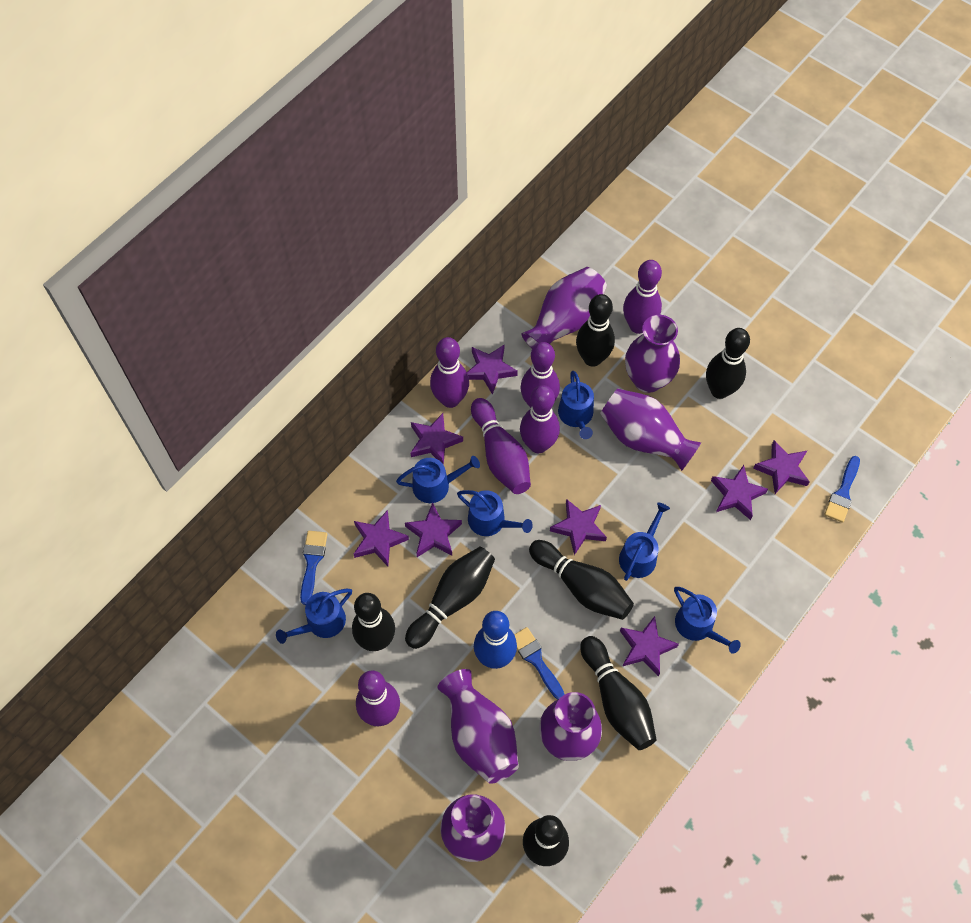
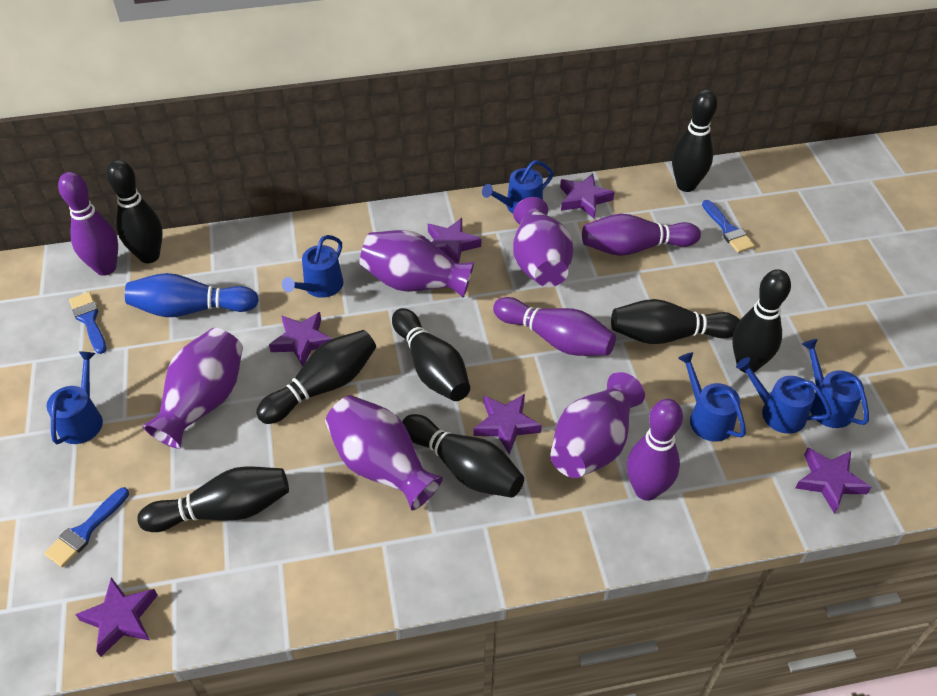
black bowling pin: [352,593,395,651] [405,546,495,649] [523,815,569,866] [529,540,634,620] [576,294,615,367] [580,636,657,750] [706,328,750,399] = 7 -> [107,160,163,263] [137,466,289,532] [256,330,376,424] [392,308,470,401] [402,414,524,498] [611,299,740,344] [672,89,717,192] [732,269,791,373] = 8
purple bowling pin: [356,670,400,726] [430,337,469,408] [471,398,531,494] [520,342,560,408] [520,385,560,453] [623,260,662,334] = 6 -> [58,172,118,276] [493,297,616,356] [582,214,701,256] [627,399,683,501] = 4
purple star: [354,510,409,566] [405,502,462,557] [411,413,463,465] [467,345,518,395] [550,499,607,555] [620,616,679,677] [711,465,768,520] [753,440,810,494] = 8 -> [75,577,158,657] [269,312,333,367] [428,218,481,263] [473,394,542,455] [560,173,615,218] [796,447,871,514] = 6
purple vase: [437,669,519,784] [441,795,506,862] [522,267,607,349] [539,692,602,761] [600,388,701,471] [625,315,680,393] = 6 -> [143,328,243,449] [325,395,443,511] [359,230,474,298] [513,197,573,287] [550,372,645,478] = 5

